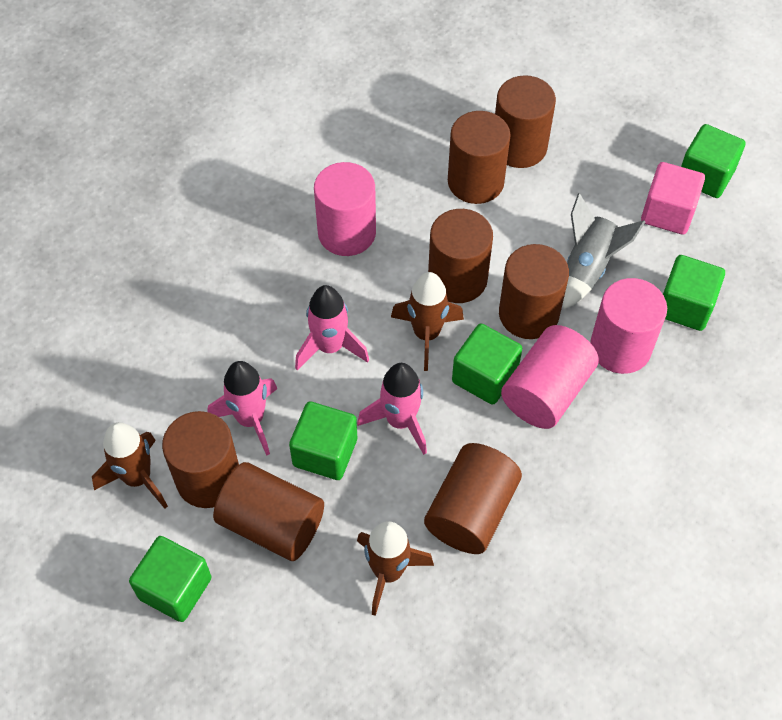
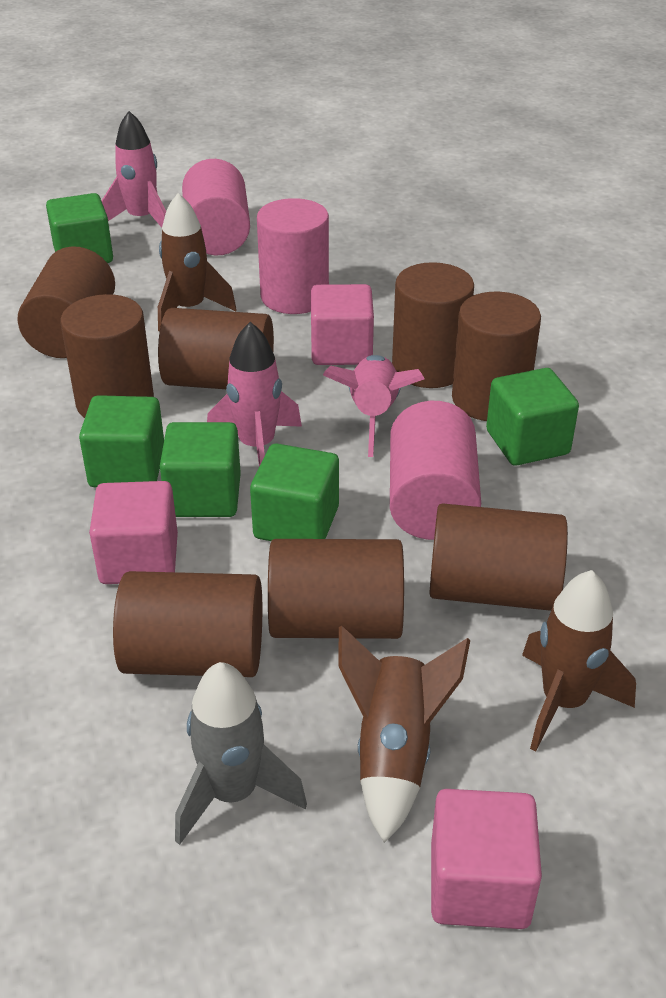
brown cylinder: [162,411,239,508] [213,462,324,561] [424,443,522,554] [428,209,493,303] [448,111,511,204] [495,75,556,168] [499,244,569,339] = 7 -> [18,246,115,358] [60,294,154,418] [113,571,262,677] [158,308,274,389] [268,539,404,639] [392,262,474,388] [429,503,568,611] [452,292,541,421] = 8
pink cube: [641,162,705,235] = 1 -> [89,481,178,584] [311,284,374,365] [431,789,542,929] = 3

